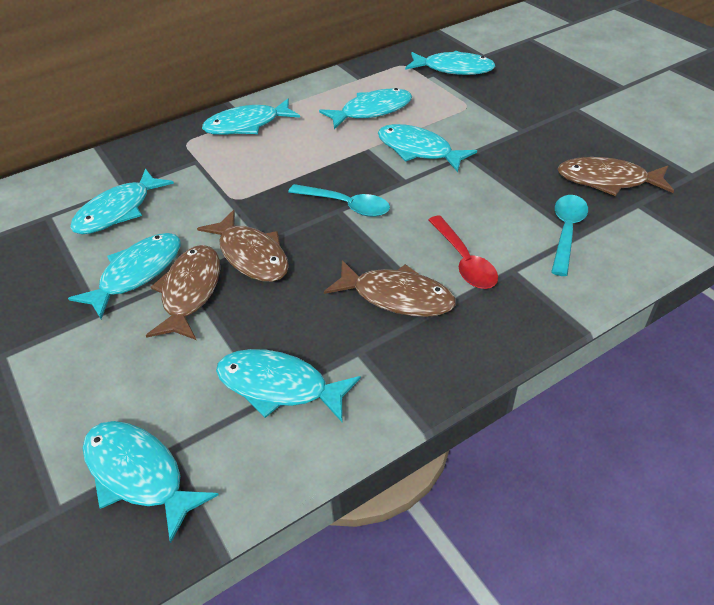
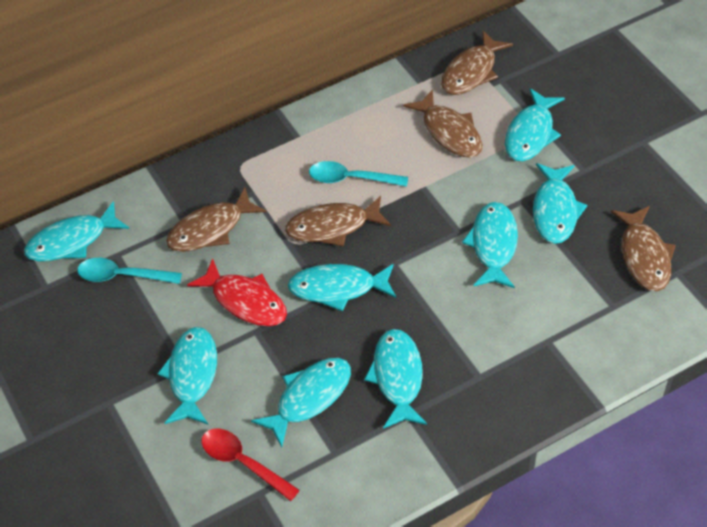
brown fish: [146,245,220,340] [197,210,289,282] [324,260,456,317] [557,157,674,196] = 4 -> [166,188,266,252] [285,196,391,247] [403,89,483,157] [441,31,513,95] [611,206,676,291] = 5
red fish: none = 0 -> [187,258,287,326] = 1

